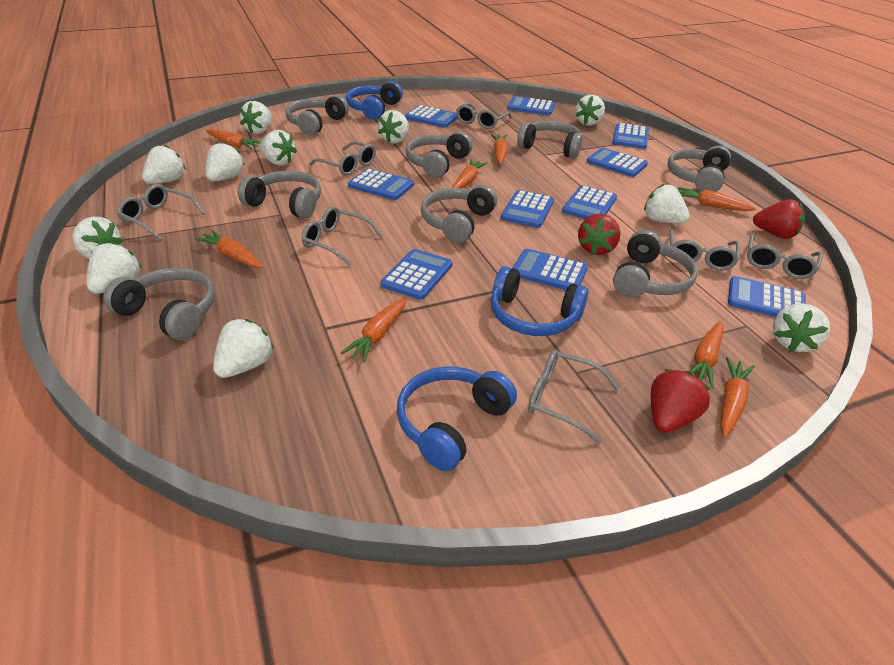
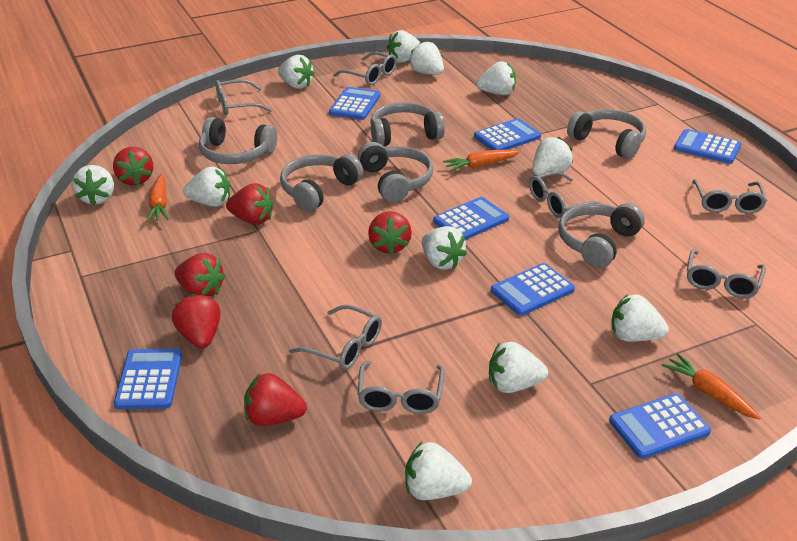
blue calculator: [348,168,414,200] [380,249,453,300] [405,105,458,127] [501,190,554,228] [507,96,555,115] [513,249,588,290] [562,185,617,219] [587,148,648,177] [612,123,649,149] [728,276,806,317] = 10 -> [114,348,182,409] [329,87,380,120] [433,197,509,240] [474,118,541,150] [491,263,575,316] [609,393,711,459] [674,129,742,164] = 7
blue headphones: [346,81,403,120] [397,366,517,471] [491,266,589,336] = 3 -> none = 0
grey headphones: [103,267,215,340] [238,171,321,219] [286,95,349,135] [405,131,472,178] [421,185,497,243] [517,121,583,159] [613,230,698,298] [667,146,731,192] = 8 -> [199,117,277,164] [280,154,363,212] [357,142,433,203] [370,102,445,146] [558,203,645,268] [567,109,646,159] = 6
orange carrot: [195,230,262,268] [206,129,261,150] [341,298,406,362] [452,159,488,188] [491,134,508,164] [678,187,756,211] [690,321,724,388] [720,357,755,437] = 8 -> [146,174,169,222] [443,150,520,172] [662,353,761,420] = 3
red strawberry: [578,214,621,255] [651,369,710,433] [753,199,805,239] = 3 -> [113,147,153,186] [172,294,221,349] [175,253,226,296] [226,183,274,225] [244,373,307,426] [368,211,412,255] = 6

